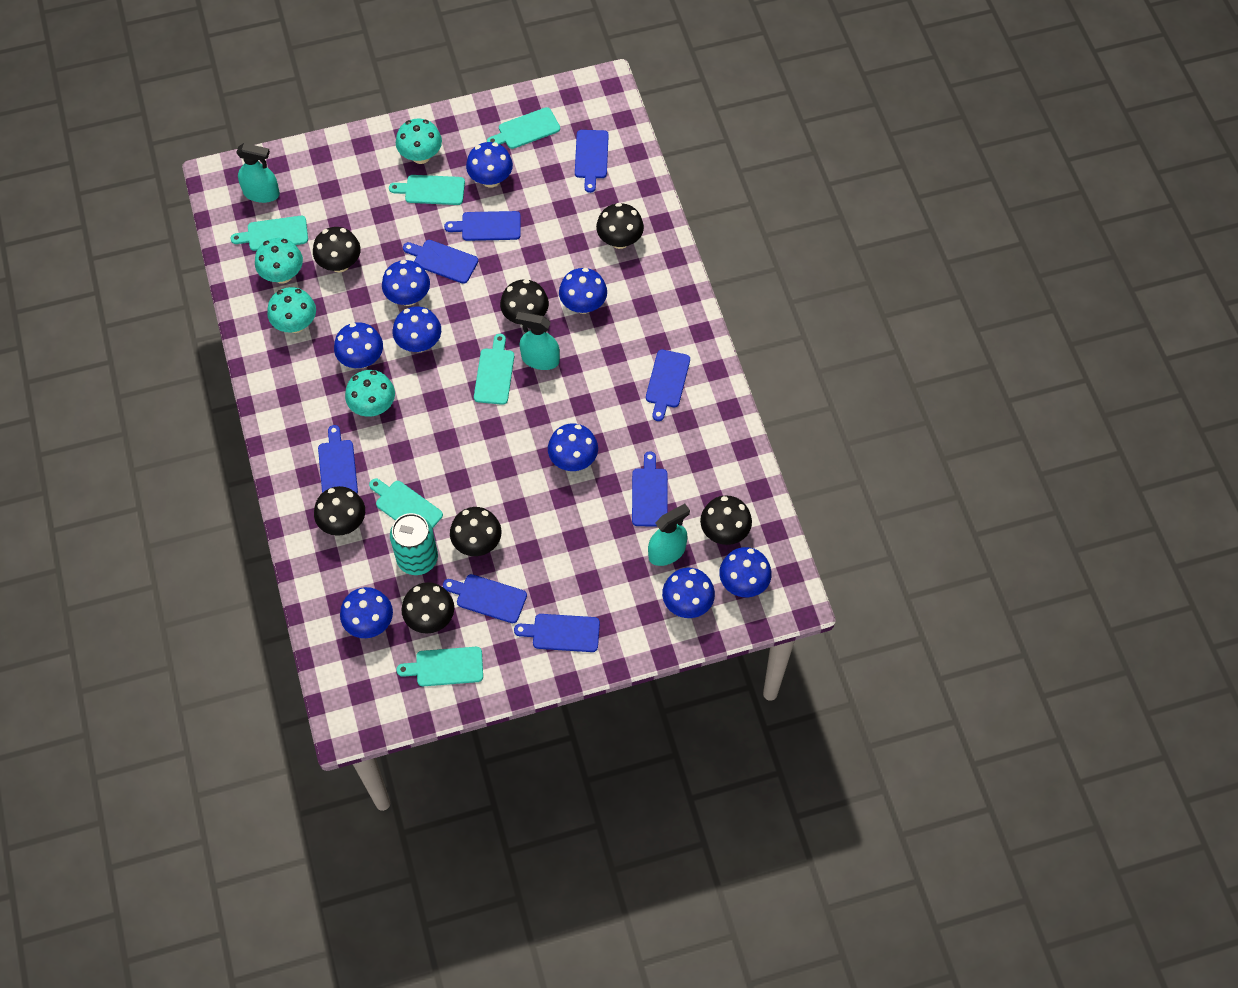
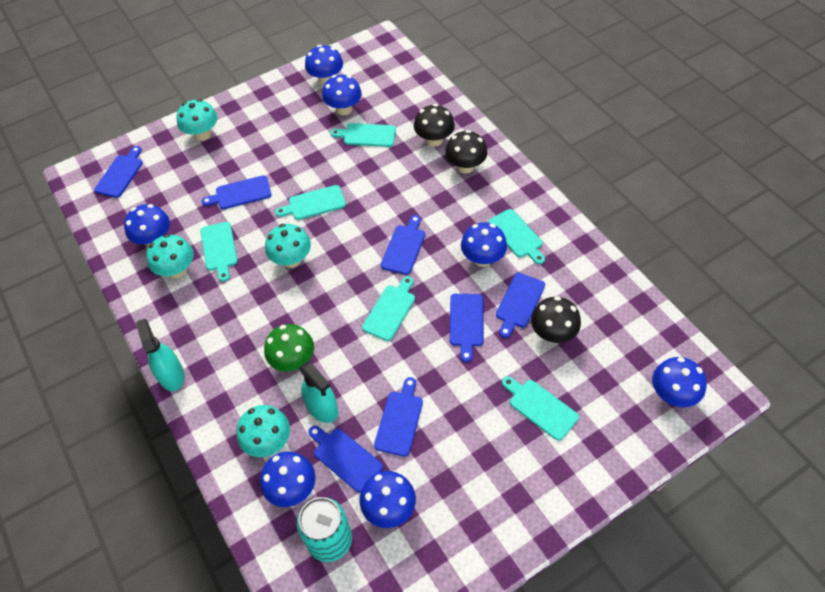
black mushroom: [313,227,361,273] [314,486,365,536] [401,582,454,633] [450,507,502,556] [500,279,549,324] [596,203,644,249] [700,495,752,545] = 7 -> [414,104,455,147] [445,130,488,173] [531,296,581,343] = 3
blue cutting board: [318,425,358,493] [403,240,478,284] [443,574,527,623] [444,211,521,241] [514,614,600,652] [575,130,609,193] [632,451,668,526] [646,350,690,421] = 8 -> [94,146,143,198] [201,175,271,209] [308,426,383,493] [374,377,423,457] [381,215,425,275] [450,294,484,362] [496,273,545,338] = 7
blue mushroom: [334,322,383,368] [340,587,393,638] [382,260,430,306] [393,306,441,352] [466,142,513,188] [548,423,598,471] [559,268,607,314] [662,568,715,618] [719,547,772,597] = 9 -> [124,204,170,246] [260,452,316,507] [305,45,343,85] [322,75,362,115] [359,471,416,528] [461,222,507,267] [652,357,707,407] = 7
green mushroom: none = 0 -> [264,324,314,371] = 1
turquoise spray bottle: [236,143,280,203] [516,312,560,370] [648,504,690,566] = 3 -> [136,319,185,391] [300,361,338,423] = 2

